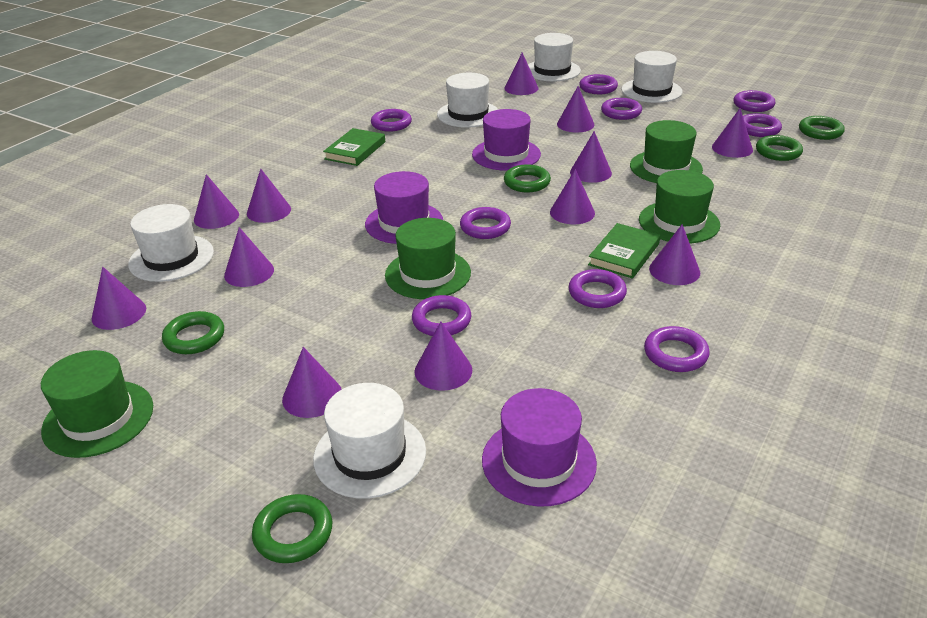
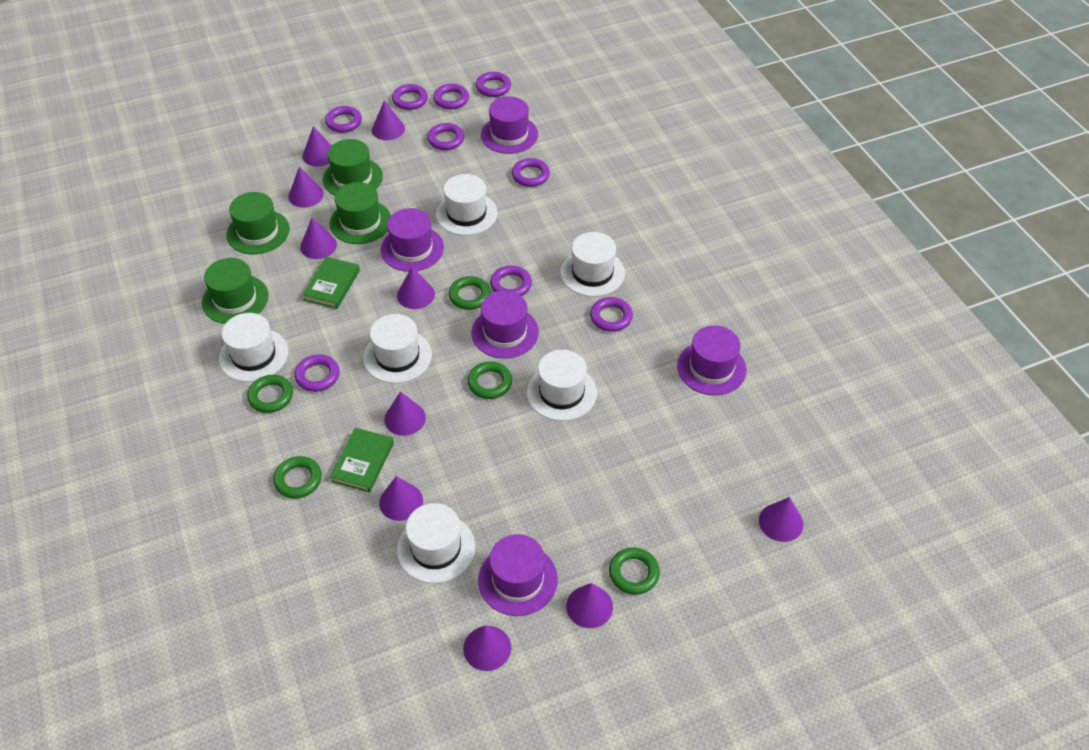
purple cone: [92,267,146,330] [194,174,239,229] [224,227,274,287] [247,169,291,223] [282,347,342,418] [414,322,472,391] [504,53,538,95] [550,169,595,224] [557,86,595,132] [570,131,612,183] [649,224,700,285] [712,108,753,158] = 12 -> [288,166,324,208] [300,218,337,259] [302,126,331,167] [372,100,405,140] [379,476,423,521] [384,392,426,436] [397,267,435,309] [463,625,511,671] [566,583,613,628] [759,497,803,542] = 10
purple hat: [365,171,443,244] [472,109,541,171] [482,388,597,506] = 3 -> [381,208,444,272] [471,290,539,359] [478,534,558,616] [481,96,538,154] [677,325,747,395] = 5
white hat: [128,204,214,282] [313,383,426,499] [437,73,498,128] [528,33,581,81] [621,51,683,103] = 5 -> [219,313,288,382] [363,314,432,383] [397,503,475,583] [436,174,497,236] [527,350,597,421] [560,232,625,297] = 6

